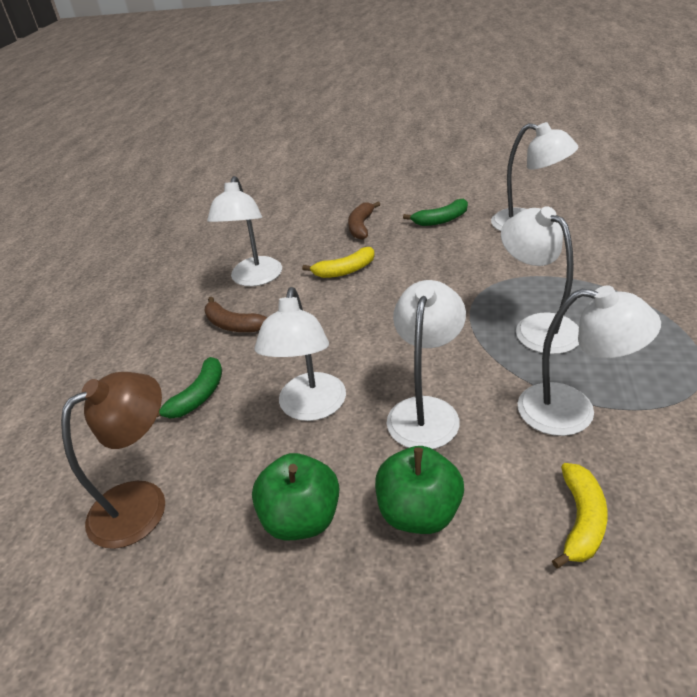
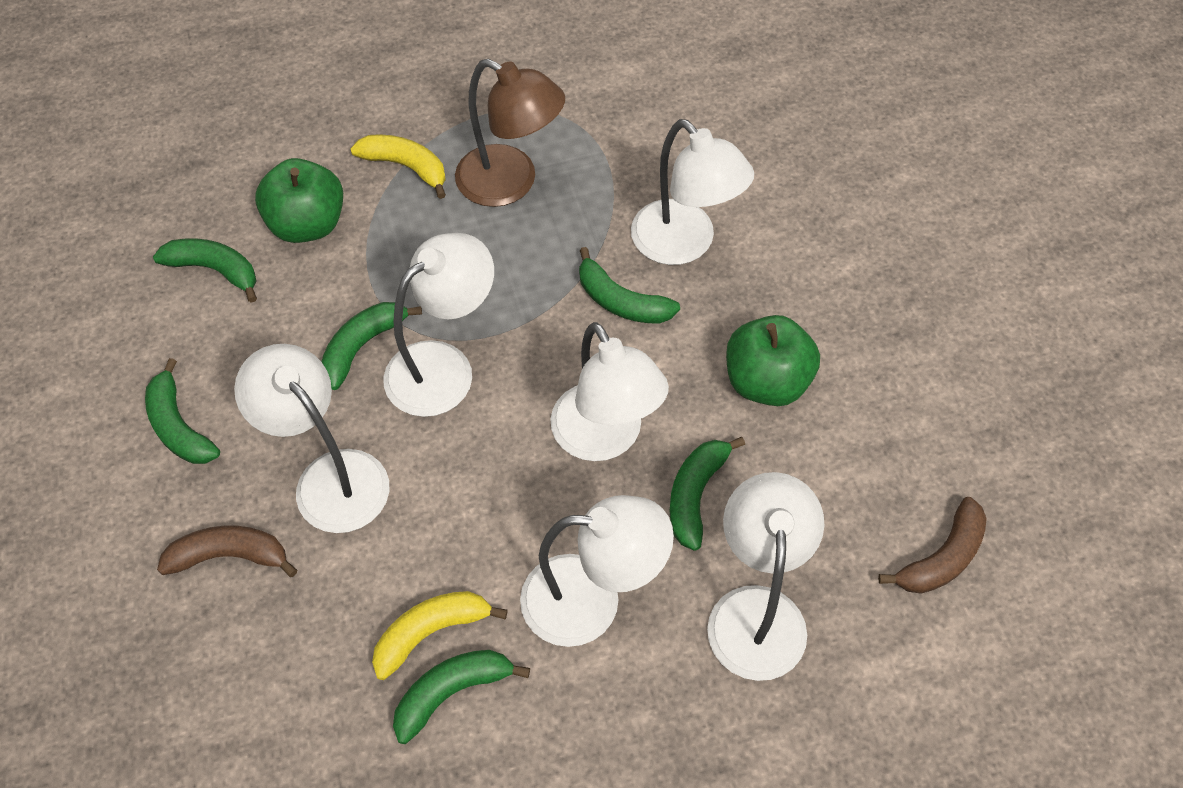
green banana: [157,357,222,419] [403,199,468,226] = 2 -> [145,358,220,464] [153,238,257,303] [322,302,422,390] [393,650,530,744] [579,247,680,324] [670,437,745,551] = 6

